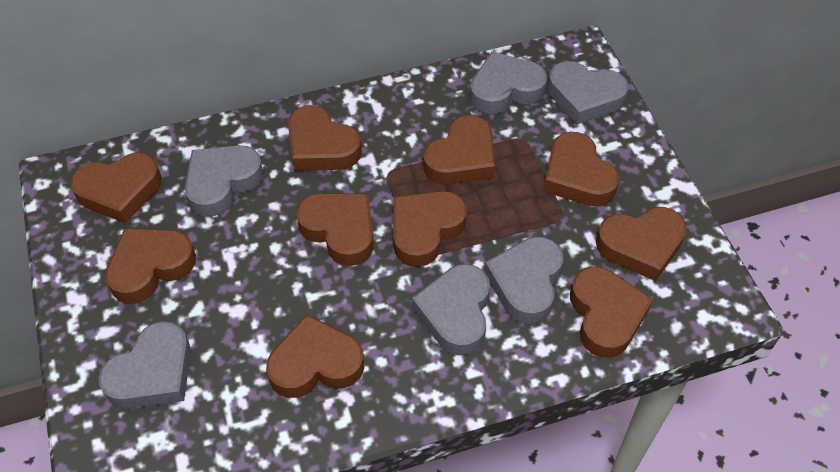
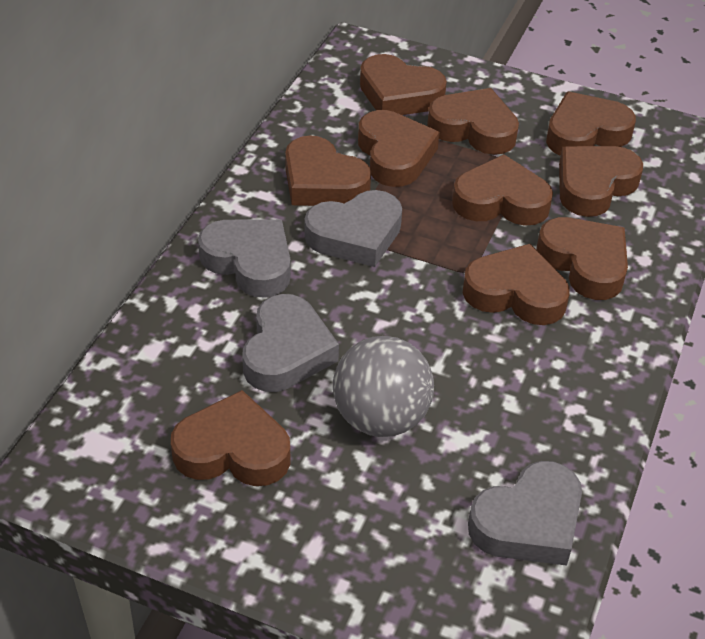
grey ball: none = 0 -> [333,336,434,437] = 1
grey heart: [99,321,191,409] [185,145,263,217] [412,264,490,355] [470,52,547,114] [484,237,563,324] [548,61,628,124] = 6 -> [198,219,291,298] [242,294,339,392] [304,190,402,267] [468,461,582,566] = 4

